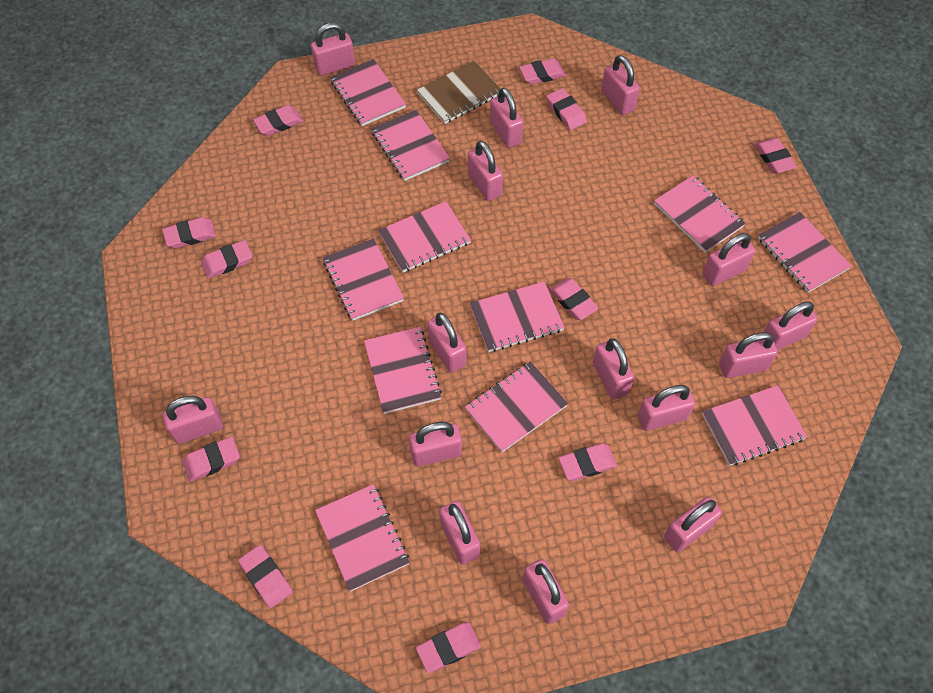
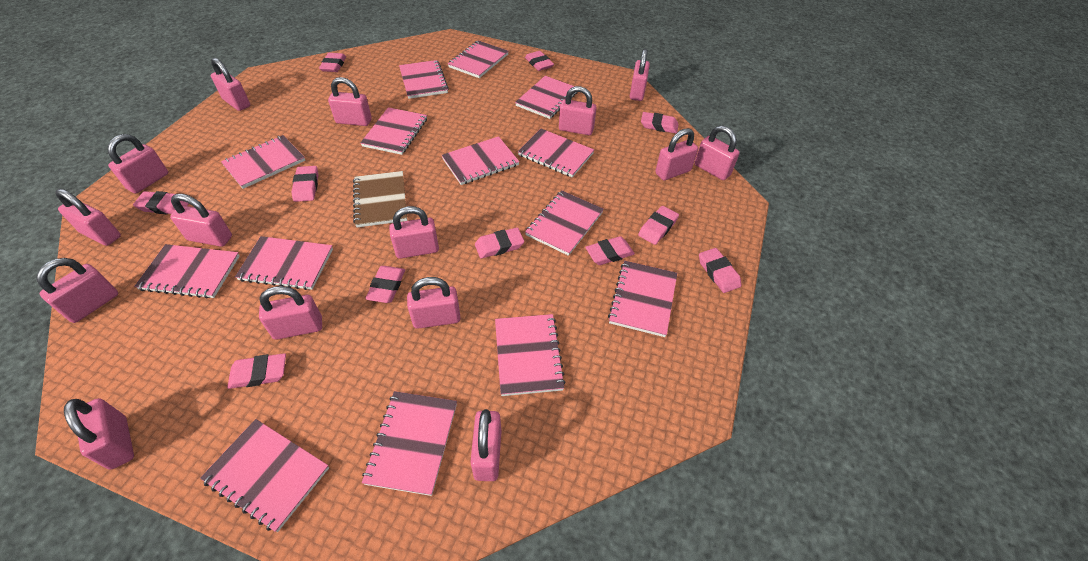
pink notebook: [315,484,410,592] [323,238,404,321] [330,59,406,126] [364,327,442,414] [371,110,450,181] [378,201,471,273] [465,361,568,453] [469,282,565,352] [654,175,746,253] [702,385,808,466] [758,212,852,293] = 11 -> [134,244,240,299] [200,419,329,532] [221,135,305,189] [235,236,333,290] [360,107,427,155] [362,391,457,496] [399,60,449,99] [441,136,519,185] [448,40,509,78] [495,314,566,396] [515,76,578,119] [518,129,594,177] [525,190,604,256] [608,261,677,337] = 14

